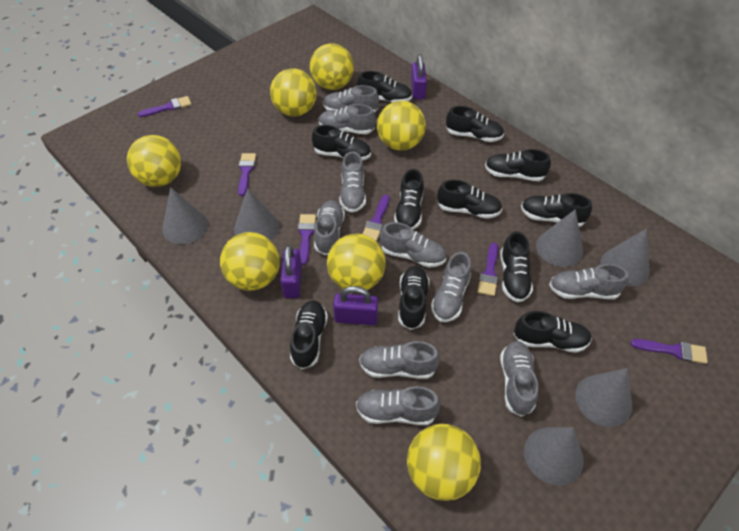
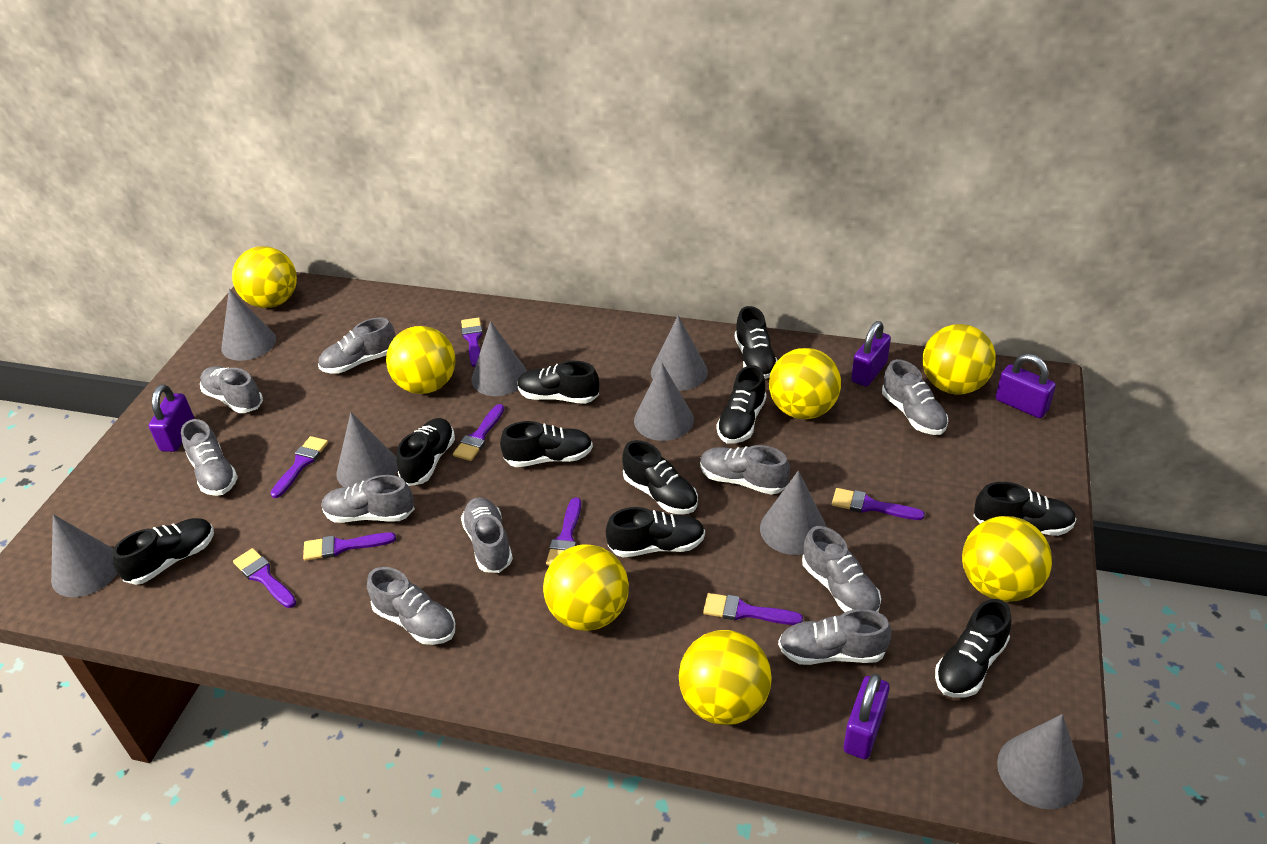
black shoe: [290,300,328,369] [312,125,371,161] [357,71,412,103] [394,169,424,229] [398,266,430,330] [437,179,502,219] [446,106,504,142] [485,149,551,181] [500,231,533,302] [514,311,592,353] [521,193,592,227] = 11 -> [112,518,214,585] [396,418,455,486] [500,421,593,467] [518,361,599,404] [606,507,705,557] [622,440,698,514] [716,365,767,444] [735,306,778,379] [935,599,1012,698] [974,482,1076,536] = 10
grey cone: [162,187,208,244] [234,188,279,240] [524,427,584,486] [536,209,583,267] [575,368,632,427] [600,228,650,286] = 6 -> [51,514,117,597] [221,289,276,361] [336,412,398,487] [471,321,527,396] [634,363,694,441] [651,315,708,391] [760,471,826,555] [997,714,1083,809] = 8
purple brush: [138,96,192,117] [238,153,256,196] [298,214,316,265] [363,195,389,241] [478,243,498,296] [631,339,708,364] = 6 -> [233,548,296,608] [270,436,328,498] [303,532,396,561] [453,404,504,461] [461,318,483,367] [546,497,581,566] [703,593,803,625] [832,488,925,520] = 8
purple padlock: [280,245,302,298] [333,286,378,325] [411,54,427,100] = 3 -> [149,384,194,452] [844,673,890,759] [851,321,891,387] [996,354,1056,418] = 4

